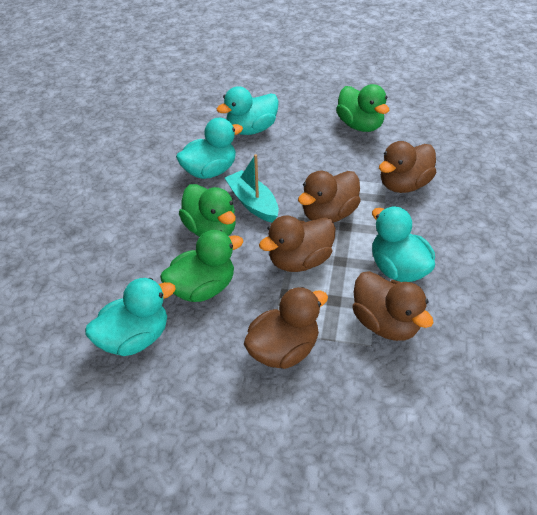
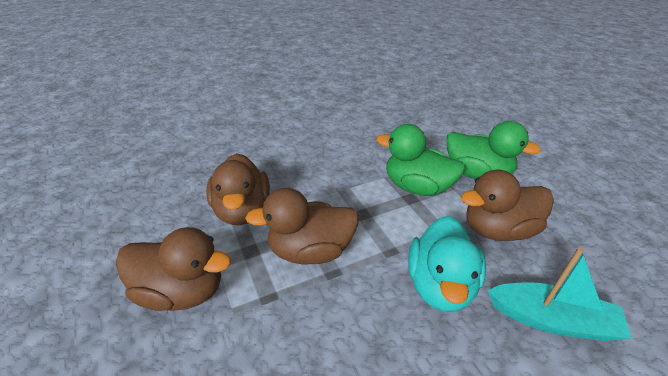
brown duck: [244,287,328,369] [259,215,336,272] [298,171,361,223] [352,271,434,341] [379,141,436,193] = 5 -> [116,227,231,311] [206,153,270,225] [245,188,359,265] [461,170,554,241] = 4
green duck: [160,230,243,302] [179,184,236,237] [336,84,389,132] = 3 -> [376,124,465,196] [446,121,541,179] = 2
turquoise duck: [85,278,176,356] [176,118,243,179] [217,86,279,135] [372,206,435,282] = 4 -> [408,216,486,312] = 1

